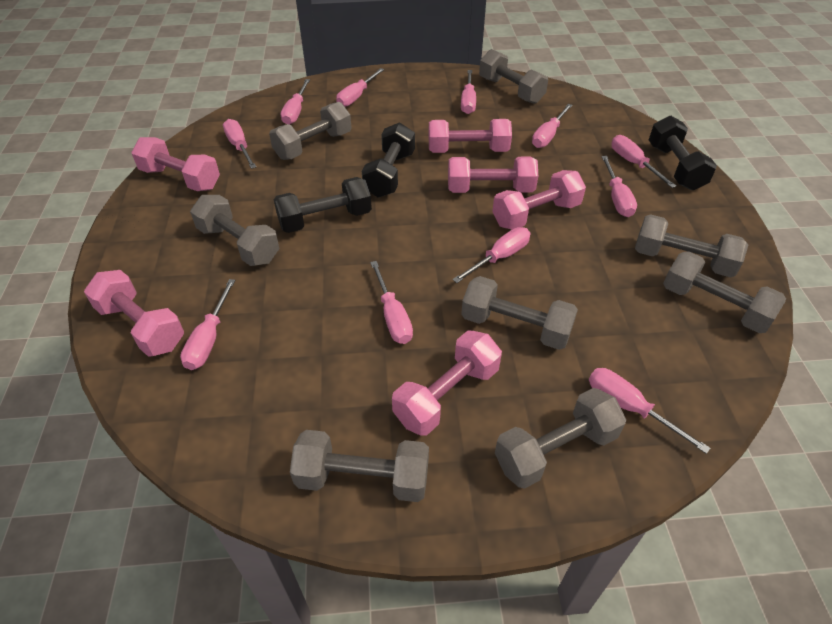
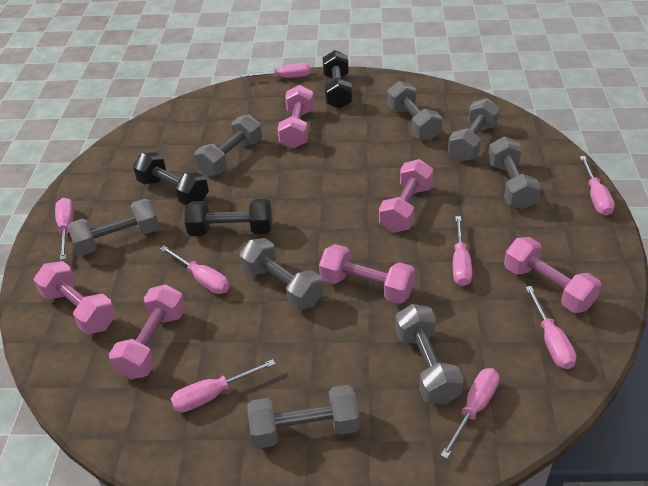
pink screwdriver: [180,279,236,370] [223,119,256,169] [281,79,310,125] [336,68,384,107] [370,261,413,344] [452,227,530,283] [461,70,476,114] [532,104,572,148] [589,368,711,454] [601,156,637,217] [612,135,676,188] = 11 -> [55,198,74,260] [160,246,229,294] [171,359,275,412] [240,63,311,78] [441,368,499,459] [453,216,472,286] [525,286,576,369] [580,156,615,216] = 8

